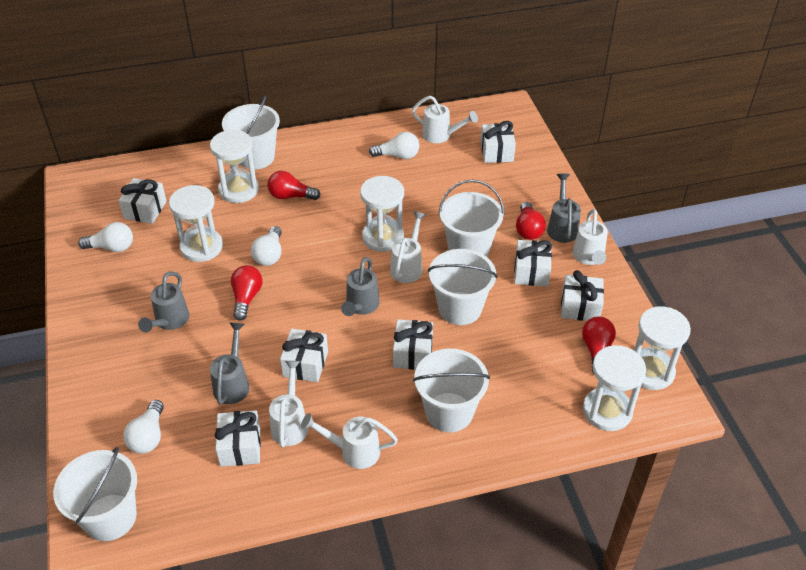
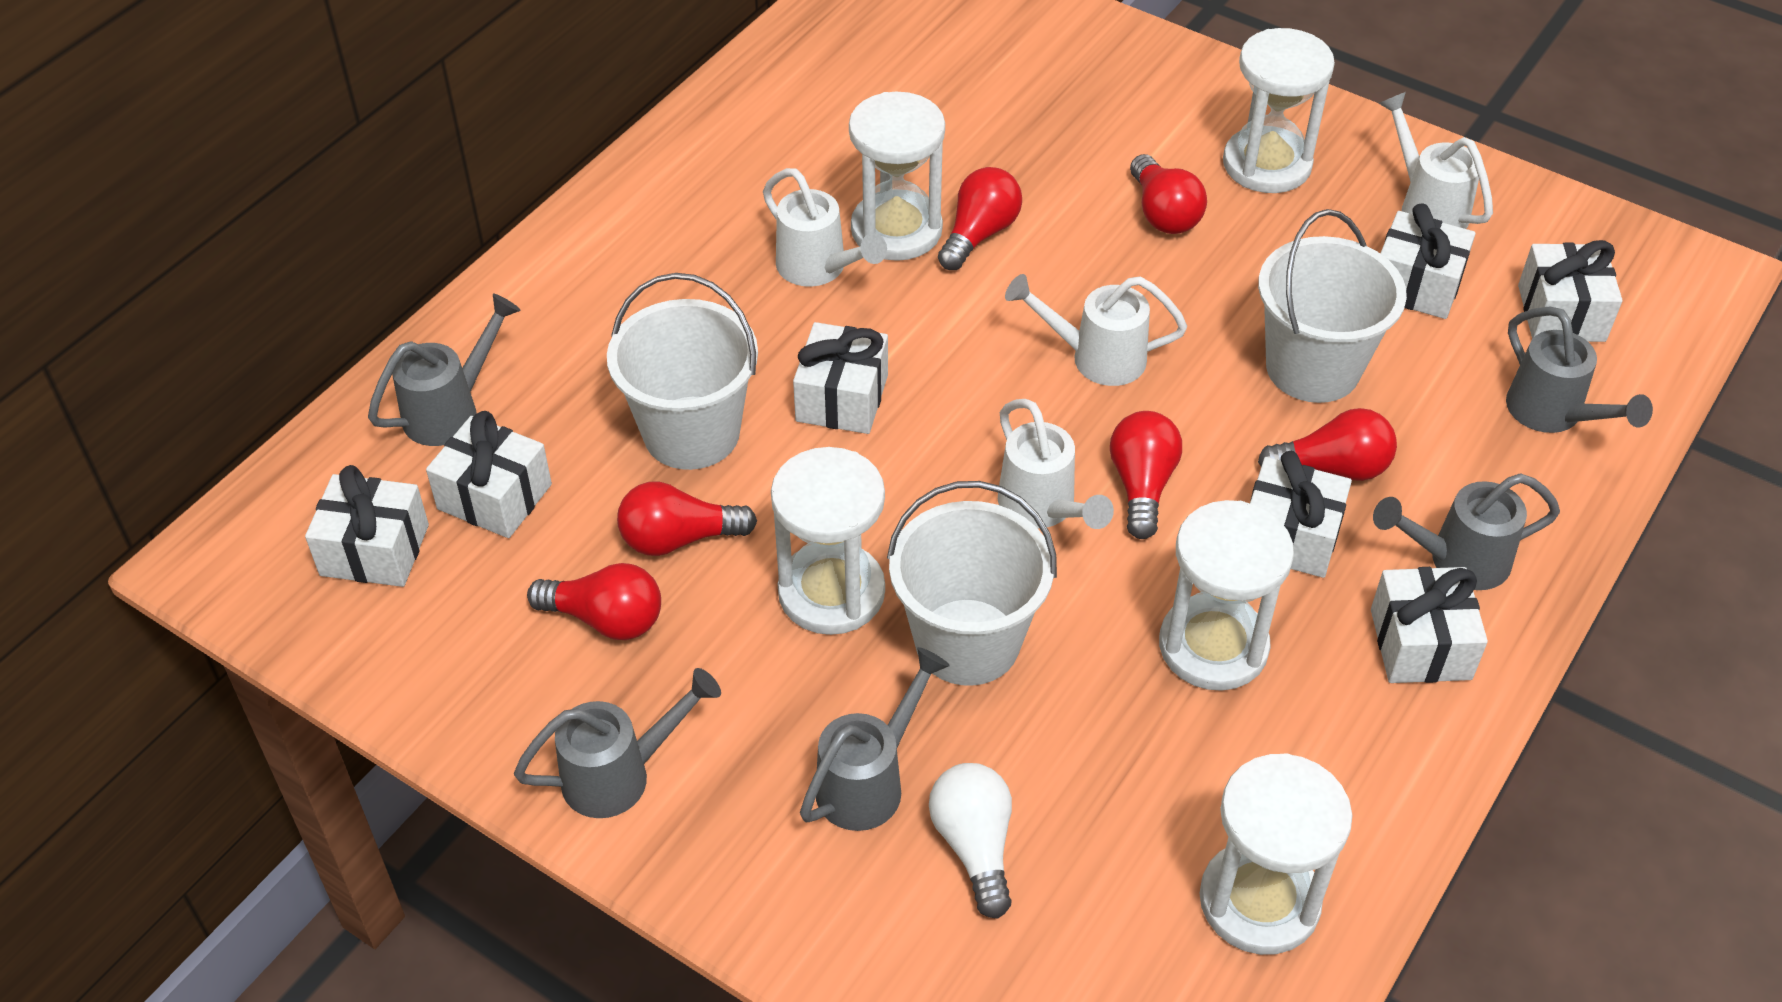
grey watering can: [138,272,189,332] [210,323,249,405] [341,257,380,316] [547,173,581,243] = 4 -> [368,294,521,446] [514,668,721,818] [800,647,950,831] [1373,473,1560,590] [1506,306,1653,433] = 5
red light bulb: [231,265,263,321] [267,171,321,200] [516,202,546,240] [582,317,616,373] = 4 -> [527,563,661,640] [617,481,757,556] [938,167,1022,270] [1110,411,1182,539] [1130,154,1207,234] [1258,408,1397,481] = 6
white bucket: [53,447,137,541] [222,95,280,170] [413,349,490,432] [428,249,498,325] [439,179,504,257] = 5 -> [607,273,758,470] [887,481,1057,686] [1258,209,1407,403] = 3
white light bulb: [78,222,133,252] [123,400,164,454] [251,226,282,266] [369,132,419,159] = 4 -> [929,763,1012,919] = 1
white watering can: [269,361,308,448] [301,413,398,469] [390,211,426,283] [411,96,478,143] [573,209,608,265] = 5 -> [763,168,887,287] [998,399,1114,529] [1005,274,1187,386] [1378,92,1493,229] = 4

